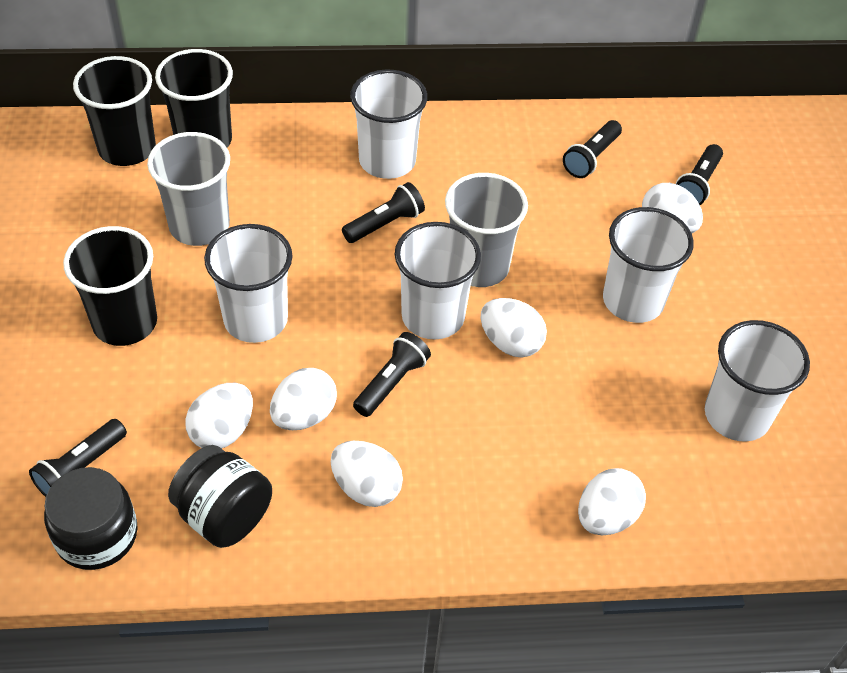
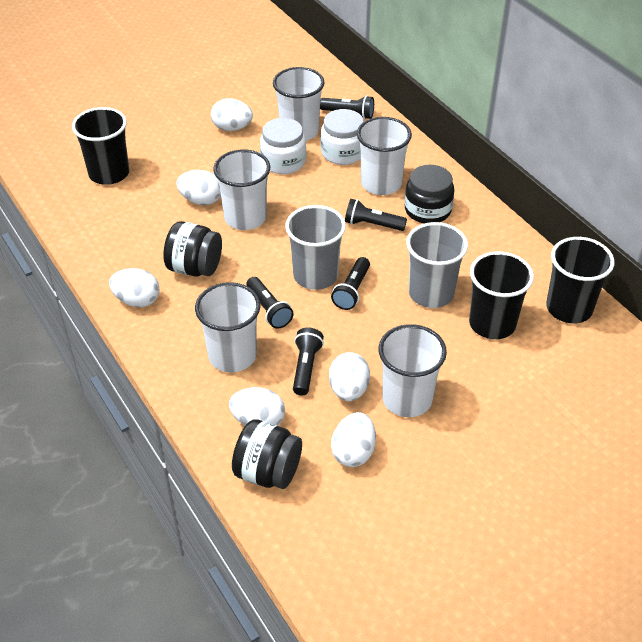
black jar: [44,467,138,570] [168,445,272,548] = 2 -> [163,221,222,277] [232,419,302,489] [405,165,454,224] = 3
white jar: none = 0 -> [260,118,306,174] [321,109,364,165] = 2

